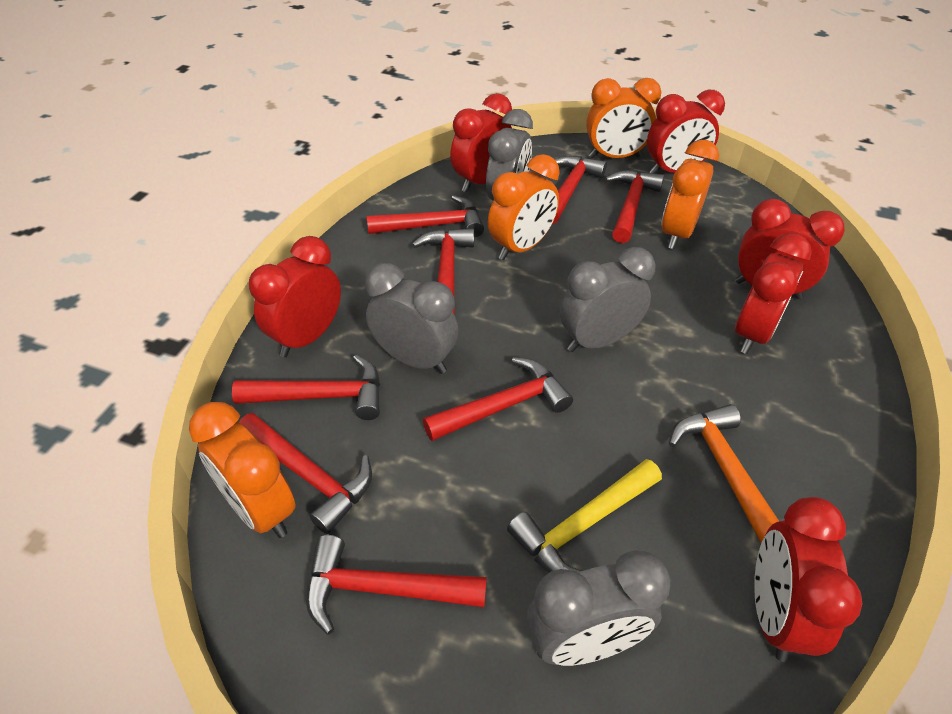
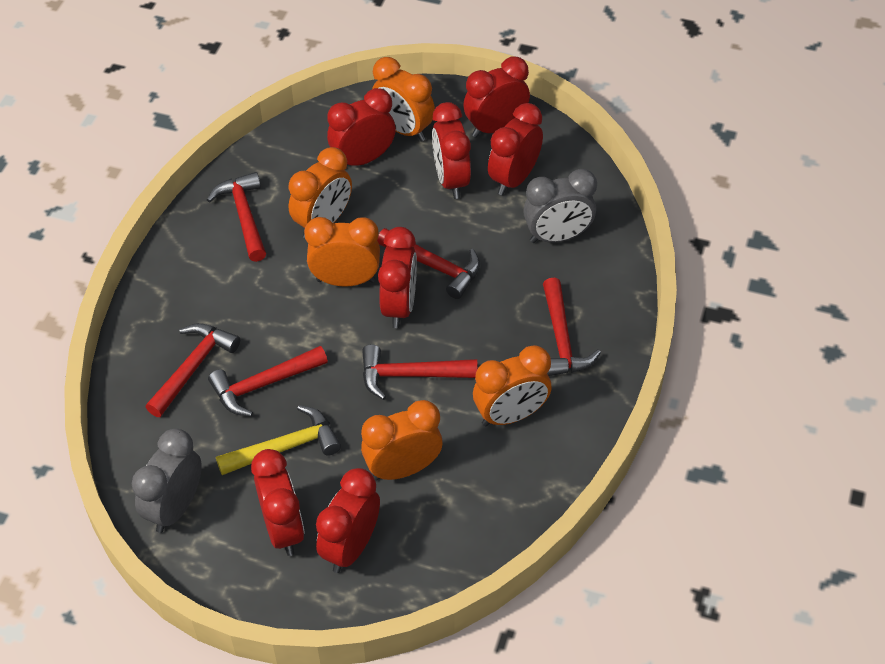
grey clock: [365,263,458,374] [486,109,533,200] [527,550,670,666] [560,247,656,352] = 4 -> [132,429,202,533] [523,169,597,243] = 2
orange clock: [189,402,296,538] [488,154,560,260] [586,78,661,158] [661,140,719,249] = 4 -> [289,147,352,238] [304,217,380,287] [361,400,443,481] [372,57,435,142] [473,345,552,427] = 5
orange hammer: [669,404,779,543] = 1 -> none = 0
red clock: [249,236,341,357] [450,93,512,192] [647,90,725,174] [735,199,845,299] [735,233,812,354] [754,497,863,662] = 6 -> [251,449,305,556] [316,468,380,573] [327,88,396,166] [378,227,417,328] [432,102,471,199] [463,57,530,138] [488,103,543,195] = 7
red hammer: [232,355,380,420] [239,413,372,534] [306,535,487,634] [367,195,484,237] [412,229,474,313] [423,357,573,441] [552,156,607,224] [605,170,664,243] = 8 -> [146,323,240,417] [207,172,266,262] [208,346,328,417] [362,345,478,400] [377,228,480,299] [543,278,601,376] = 6

